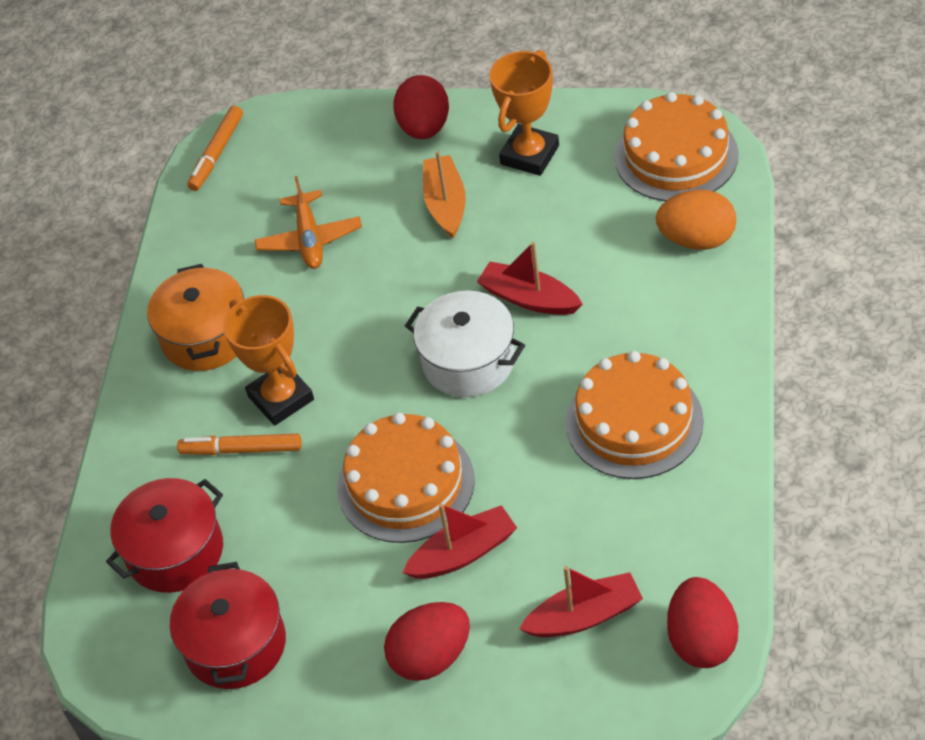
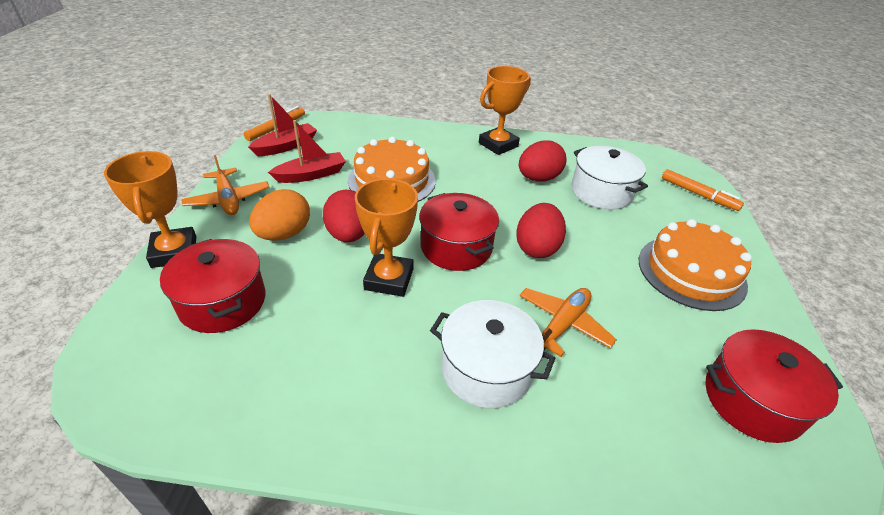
orange boat: [423,151,466,238] = 1 -> none = 0
orange cake: [337,413,475,543] [566,351,704,479] [615,92,738,201] = 3 -> [348,137,436,202] [639,219,752,311] = 2
orange plane: [254,176,362,269] = 1 -> [181,155,270,215] [519,288,617,357] = 2
orange pot: [147,264,244,371] = 1 -> none = 0
orange trophy: [223,295,314,426] [489,50,559,176] = 2 -> [104,151,196,268] [355,178,418,297] [479,66,531,155] = 3
red boat: [403,504,517,579] [477,242,583,315] [519,566,643,637] = 3 -> [248,94,317,156] [268,120,346,183] = 2
red pot: [106,478,223,593] [170,562,286,689] = 2 -> [160,239,265,333] [419,193,499,271] [706,329,843,443] = 3
white pot: [405,291,525,397] = 1 -> [430,300,555,408] [571,146,648,210] = 2

